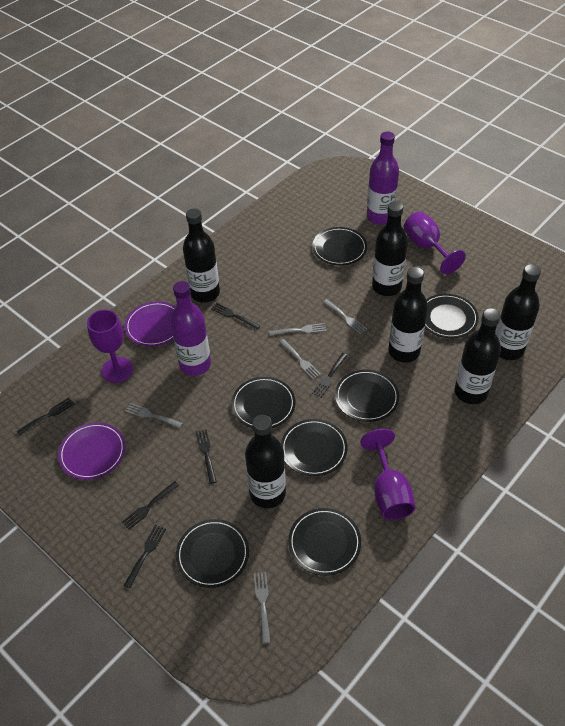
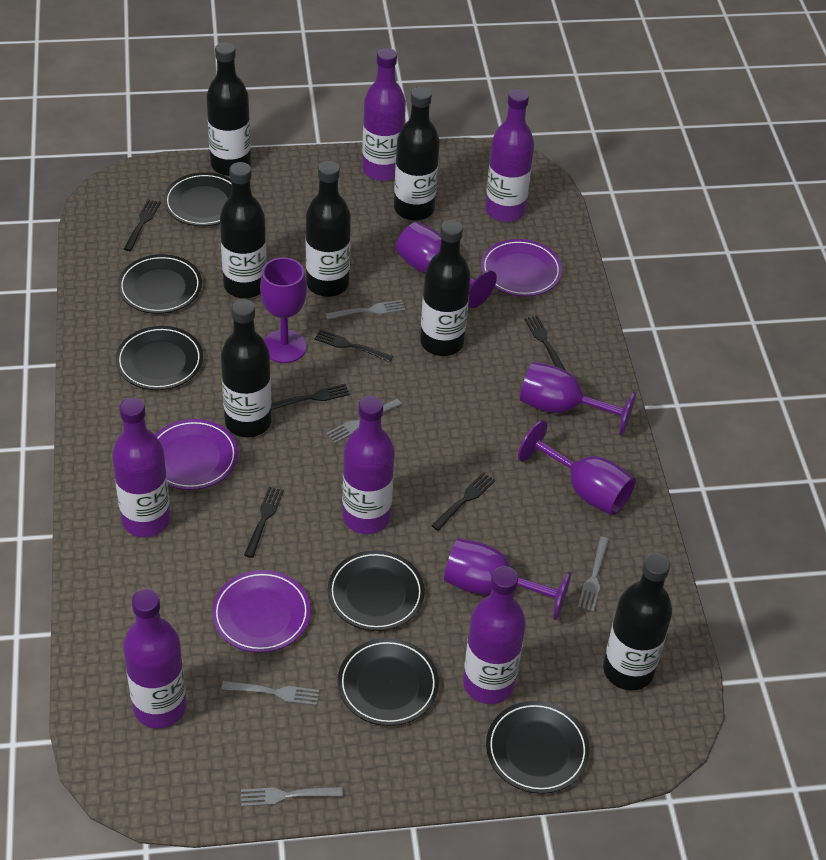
black bottle: [183,208,220,303] [245,415,286,508] [372,201,408,296] [388,267,428,362] [455,308,501,404] [495,264,541,360] = 6 -> [206,42,251,176] [220,162,267,298] [221,299,271,437] [306,161,351,297] [394,87,440,221] [420,220,471,356] [603,553,672,691] = 7
black plate: [176,519,249,588] [231,377,296,428] [281,419,348,476] [288,508,361,576] [312,227,367,265] [335,370,399,422] [425,294,479,338] = 7 -> [116,326,203,390] [118,254,202,314] [164,172,232,226] [328,550,425,631] [338,638,439,726] [486,701,590,794] = 6
purple bottle: [170,281,211,376] [367,131,399,225] = 2 -> [112,397,171,537] [123,589,187,728] [342,396,395,534] [362,48,406,181] [463,566,526,704] [485,89,534,222] = 6
purple goblet: [87,310,133,383] [360,429,415,520] [404,211,466,274] = 3 -> [260,257,307,363] [396,222,497,308] [444,538,571,620] [518,420,636,515] [520,362,636,436] = 5
purple plate: [58,422,125,480] [125,301,176,346] = 2 -> [155,419,238,490] [212,570,311,653] [481,239,562,296] = 3

